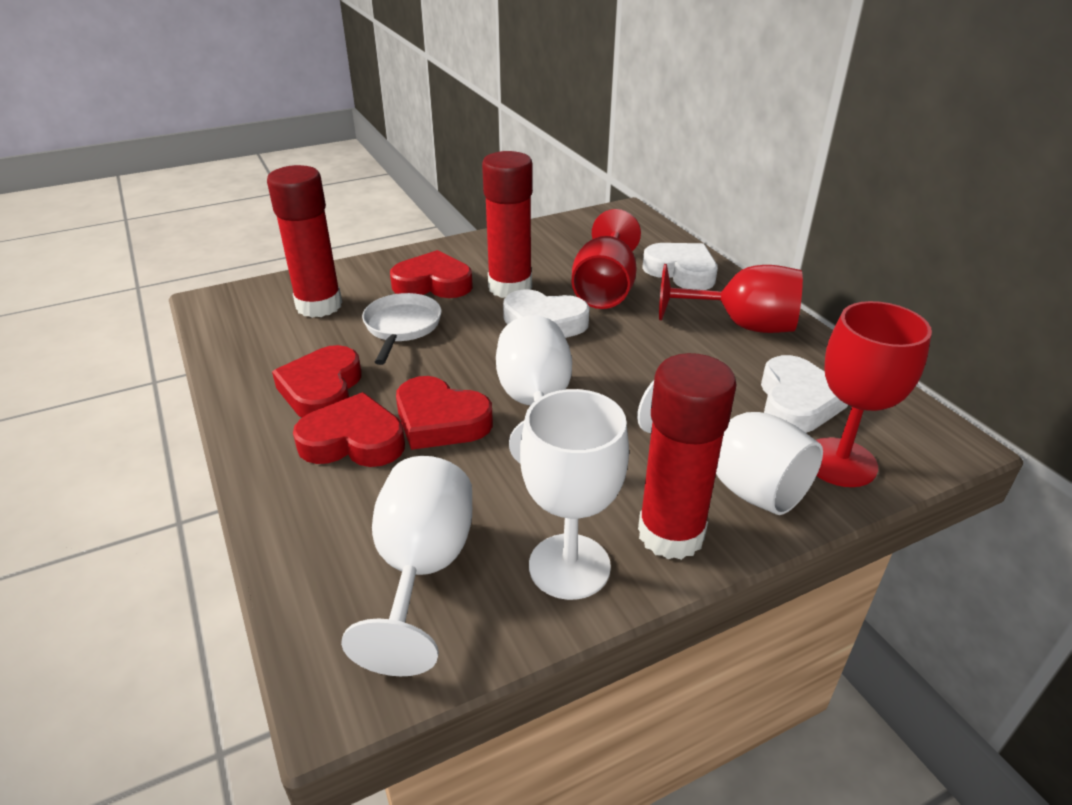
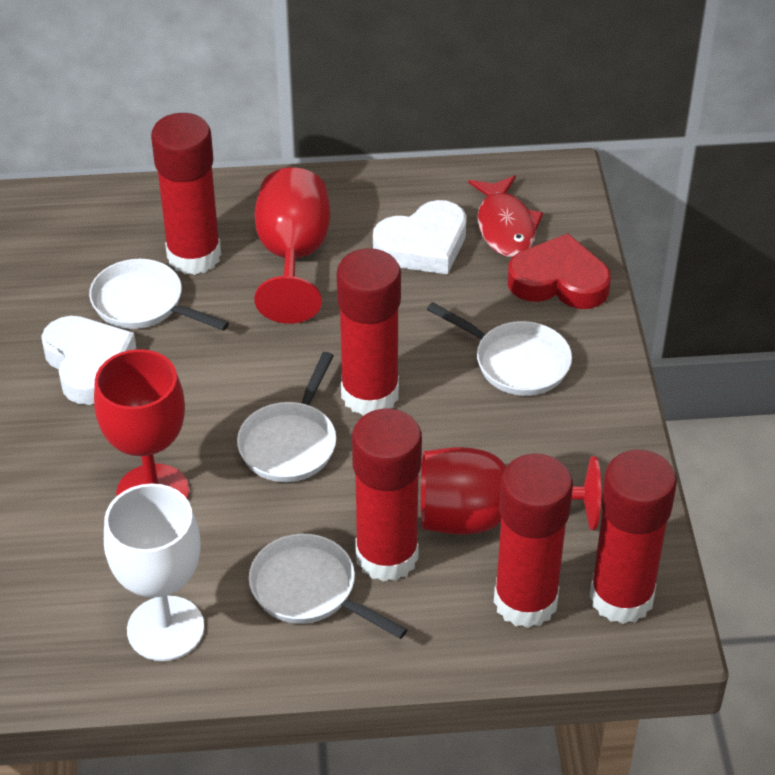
red fish: none = 0 -> [468,175,543,257] = 1
red glue stick: [267,165,342,318] [482,151,533,298] [638,353,736,560] = 3 -> [151,113,221,275] [336,248,401,416] [352,408,422,582] [494,453,573,628] [589,450,677,624] = 5
red heart: [272,345,362,418] [293,392,405,467] [390,250,473,298] [396,376,493,450] = 4 -> [508,233,611,309] = 1
white goblet: [341,456,472,676] [496,315,572,463] [520,389,629,600] [637,380,823,515] = 4 -> [104,483,204,661] = 1
white heart: [503,289,590,338] [642,243,718,290] [761,355,848,433] = 3 -> [41,316,136,405] [373,200,467,274] = 2
white pan: [362,293,441,365] = 1 -> [89,259,229,331] [237,352,336,482] [249,534,408,639] [427,302,572,396] = 4

